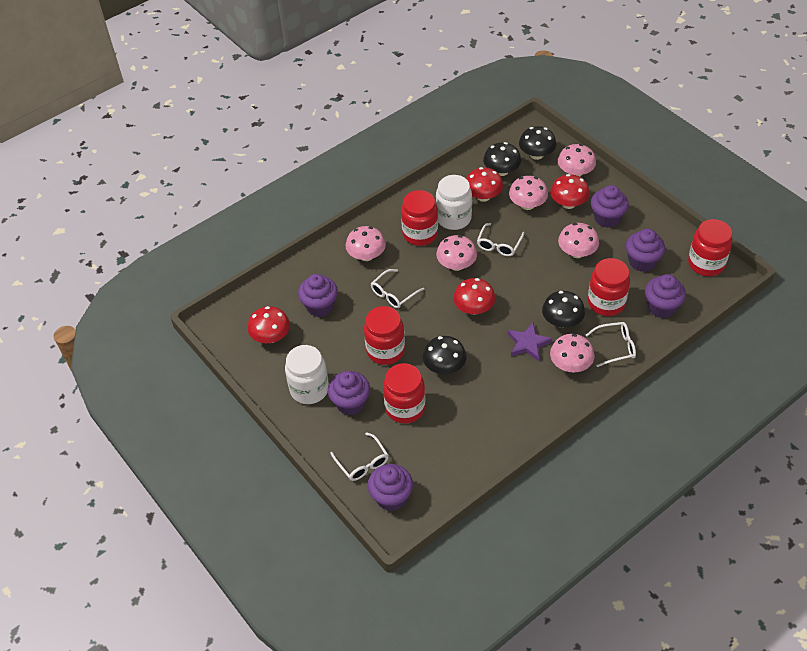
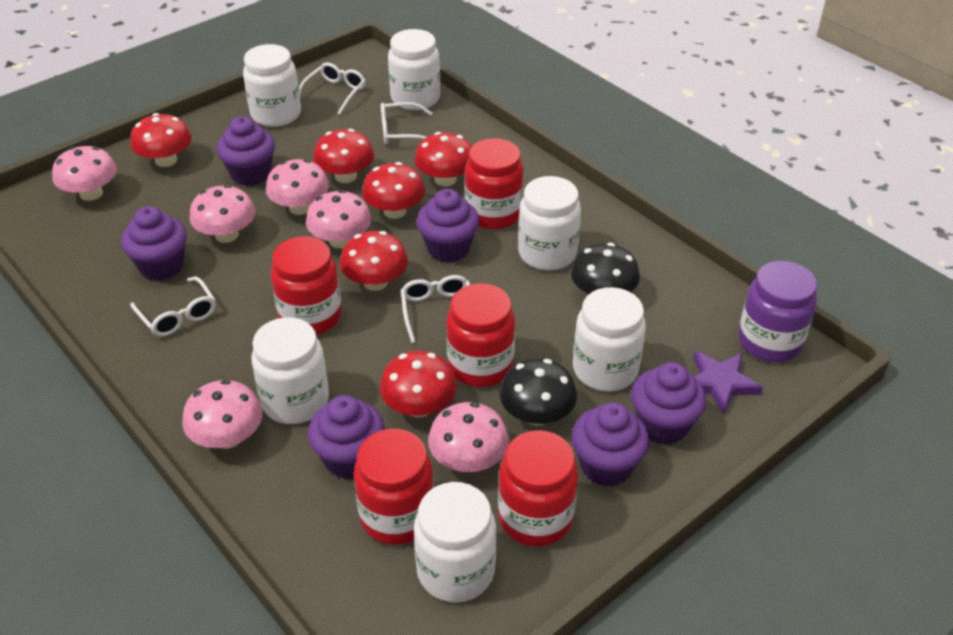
black mushroom: [423,336,467,374] [483,142,521,176] [519,126,557,160] [542,291,585,328] = 4 -> [500,358,577,426] [571,243,640,294] = 2
purple jar: none = 0 -> [738,261,817,363] = 1
red mushroom: [248,306,290,343] [453,278,496,315] [466,167,503,202] [550,174,590,209] = 4 -> [130,113,192,167] [313,129,374,183] [340,231,408,291] [362,162,425,219] [380,351,457,418] [414,132,472,186] = 6
white jar: [285,345,329,404] [436,175,472,230] = 2 -> [243,44,301,127] [252,317,329,424] [388,29,440,110] [414,482,496,603] [518,176,581,271] [573,287,646,391] = 6

